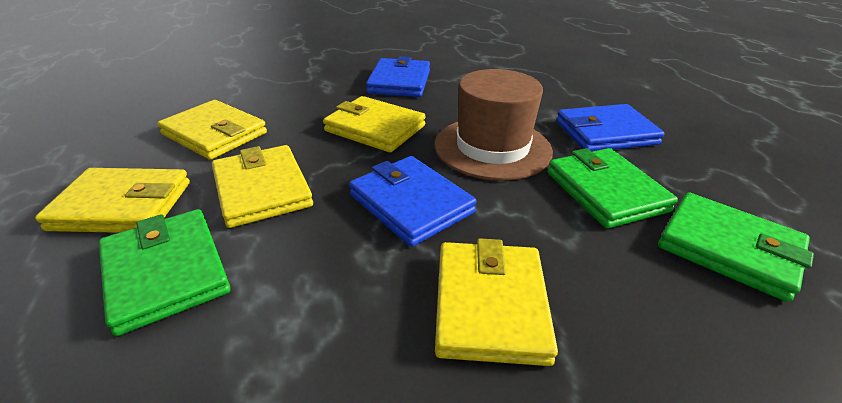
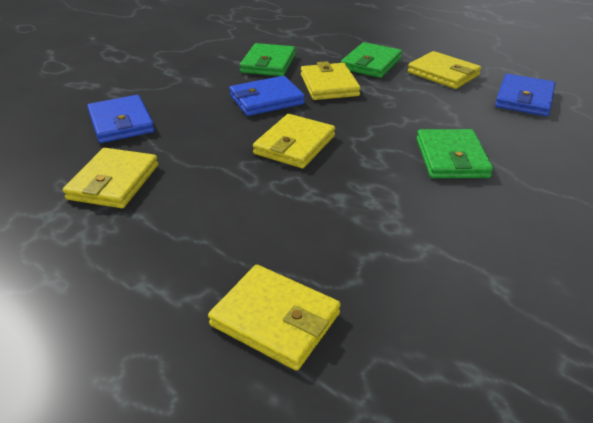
brown hat: [434,69,553,181] = 1 -> none = 0

